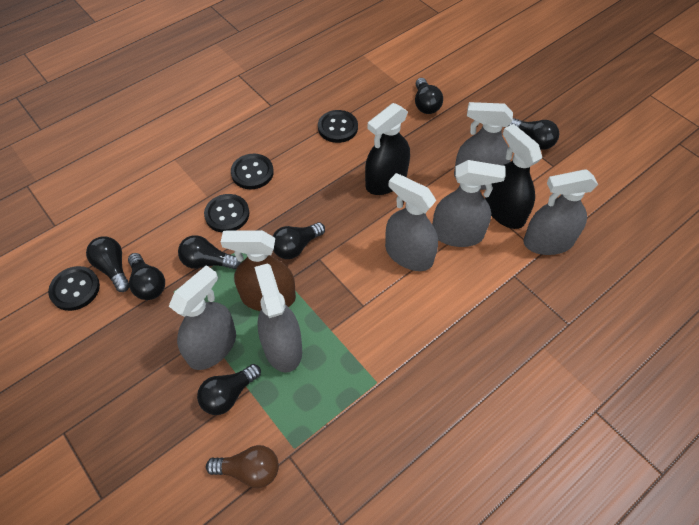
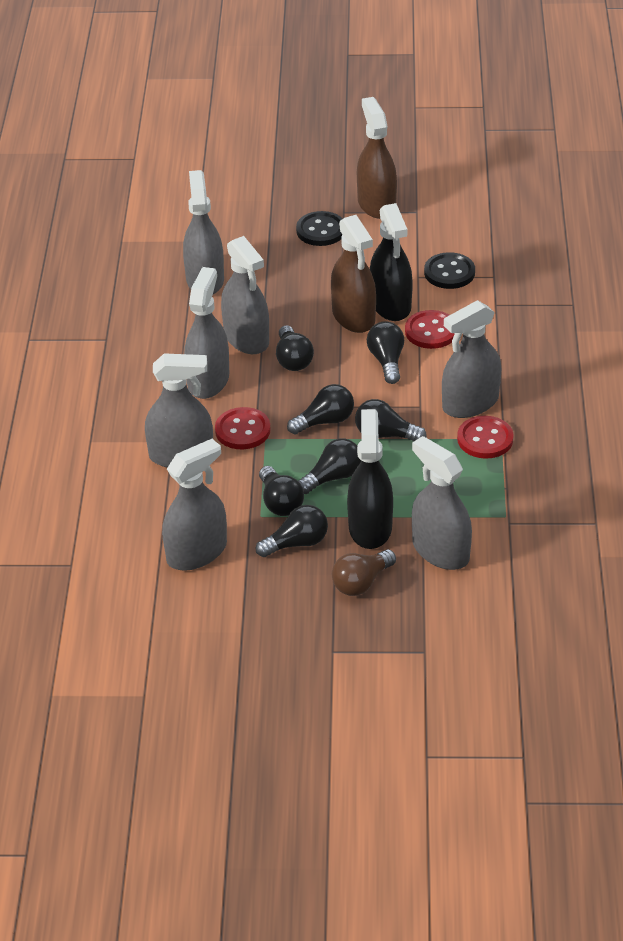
black button: [48,266,100,311] [204,194,249,233] [231,154,274,189] [318,110,358,143] = 4 -> [296,211,343,246] [424,252,475,289] = 2
brown spray bottle: [221,230,296,311] = 1 -> [331,215,376,333] [357,97,397,219] = 2
grey spray bottle: [169,265,236,370] [254,263,302,373] [385,173,438,271] [433,160,506,247] [454,102,513,190] [523,169,598,255] = 6 -> [145,353,213,468] [162,439,227,571] [183,170,224,294] [184,267,229,399] [221,236,269,354] [412,436,472,570] [442,300,501,418] = 7
red button: none = 0 -> [215,407,271,449] [405,310,455,349] [457,416,514,459] = 3

